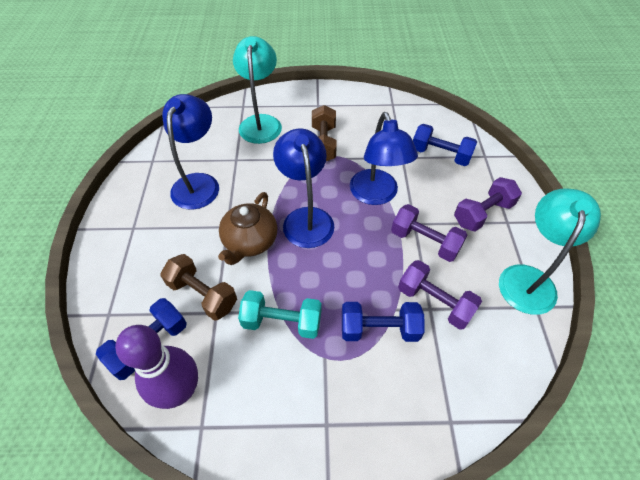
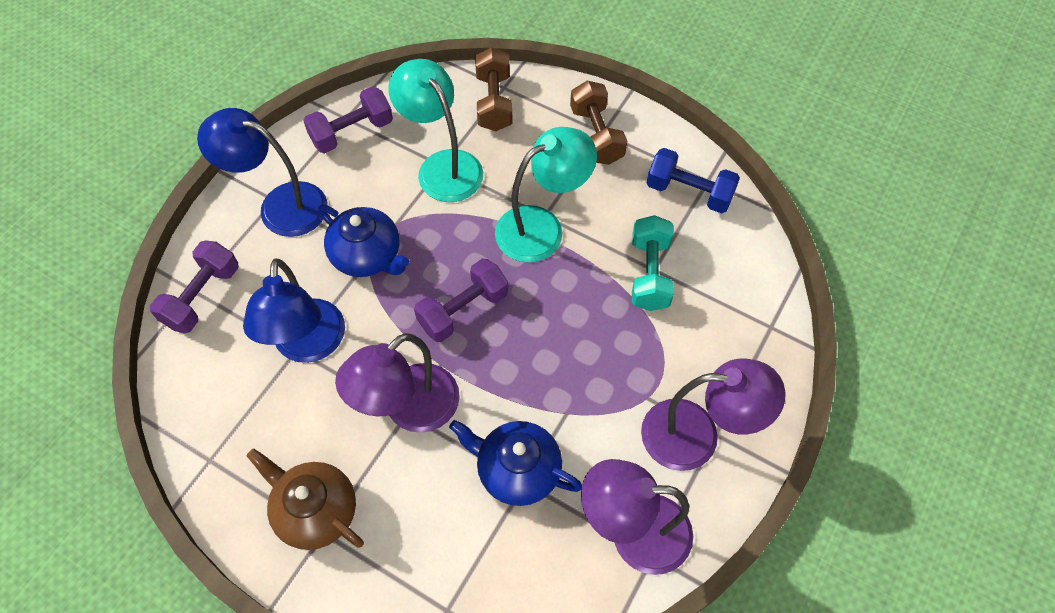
blue dumbbell: [96,298,187,380] [342,302,425,342] [413,124,477,166] = 3 -> [647,148,740,213] = 1
blue lamp: [162,94,219,210] [273,128,334,248] [350,112,418,205] = 3 -> [197,108,327,237] [243,258,345,363] = 2
blue teapot: none = 0 -> [318,205,409,277] [449,420,582,506] = 2
purple bowling pin: [115,325,198,409] = 1 -> none = 0
purple lamp: none = 0 -> [335,333,460,433] [581,459,693,575] [641,359,786,471] = 3

